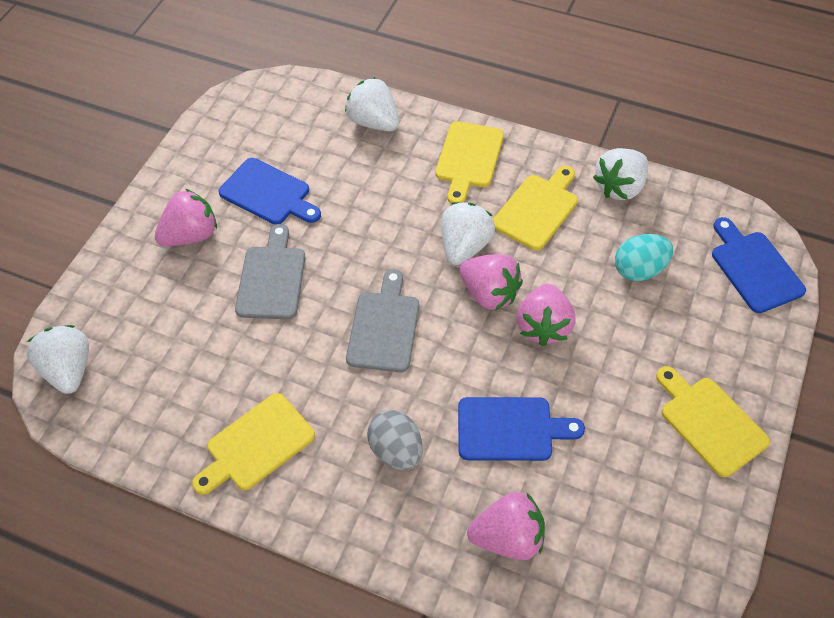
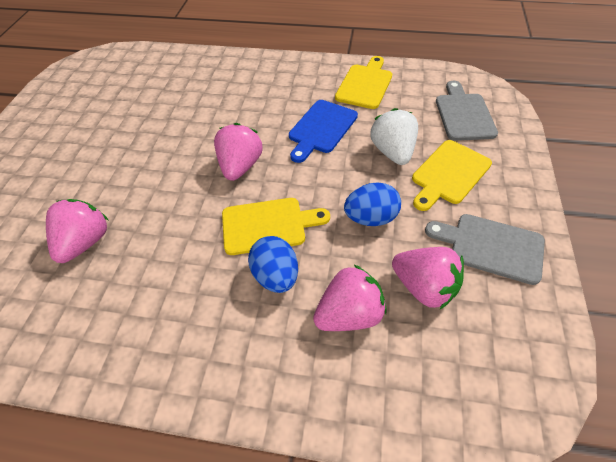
blue cutting board: [218,158,321,225] [458,397,585,461] [712,217,806,313] = 3 -> [289,100,358,163] = 1
blue egg: none = 0 -> [248,236,298,293] [344,182,401,226] = 2
grey egg: [367,410,423,470] = 1 -> none = 0
turquoise egg: [615,234,673,281] = 1 -> none = 0
white strawberry: [26,325,89,394] [345,77,399,131] [441,202,495,265] [593,148,648,200] = 4 -> [370,108,418,165] = 1
yellow cutting board: [192,393,315,495] [435,121,504,203] [493,166,578,250] [656,366,770,477] = 4 -> [222,198,330,255] [335,56,392,109] [412,140,492,211] = 3

